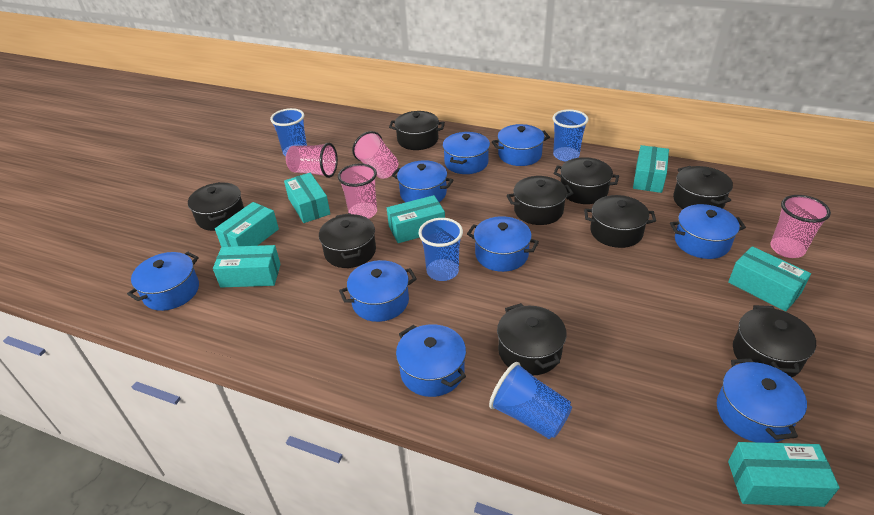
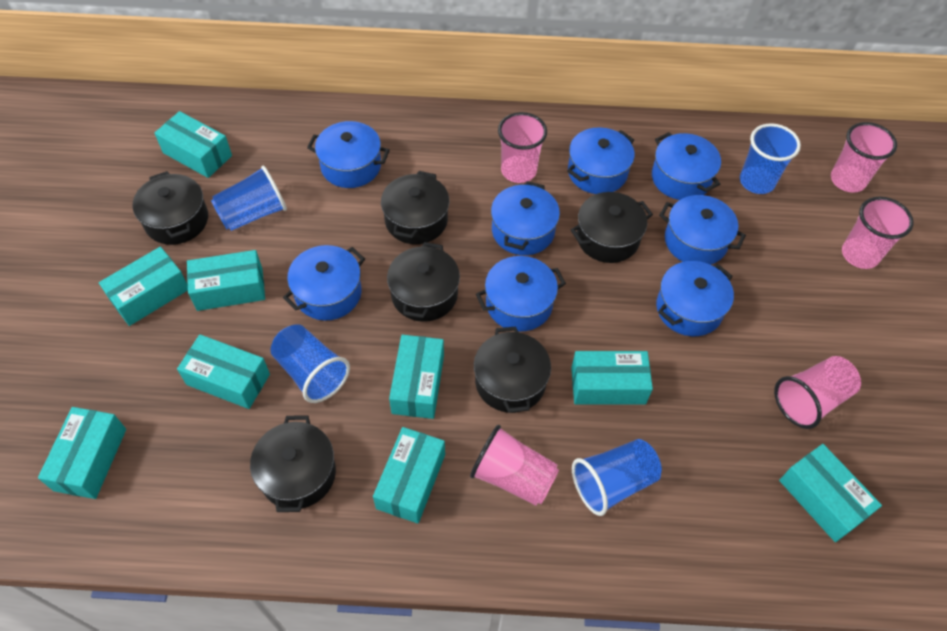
black pot: [188,182,244,231] [319,213,376,268] [389,111,445,150] [497,303,567,375] [507,176,574,225] [553,157,619,204] [584,195,656,248] [673,166,733,209] [733,305,816,377] = 9 -> [132,171,208,245] [250,415,336,512] [381,171,449,244] [387,242,460,322] [474,327,551,413] [571,192,653,263] = 6
blue pot: [127,252,199,311] [339,260,417,322] [392,160,454,202] [396,324,466,397] [443,132,490,174] [467,216,539,272] [492,124,550,166] [670,204,746,259] [717,358,807,443] = 9 -> [283,245,365,321] [307,121,390,188] [476,256,566,332] [491,181,560,255] [567,127,635,194] [652,132,721,200] [656,261,734,336] [659,195,746,265] = 8
pink cup: [286,143,338,178] [338,163,377,219] [352,131,398,179] [770,195,831,258] = 4 -> [470,425,559,506] [498,112,547,183] [774,356,861,429] [831,122,897,193] [842,197,914,269] = 5
turquoise box: [213,245,281,288] [215,202,279,247] [284,173,330,223] [387,195,445,243] [633,145,669,193] [728,246,811,311] [728,442,840,507] = 7 -> [38,407,126,499] [99,247,188,326] [154,111,232,178] [177,334,270,409] [187,250,265,311] [373,427,445,524] [389,335,444,419] [571,351,653,405] [779,444,882,542] = 9

